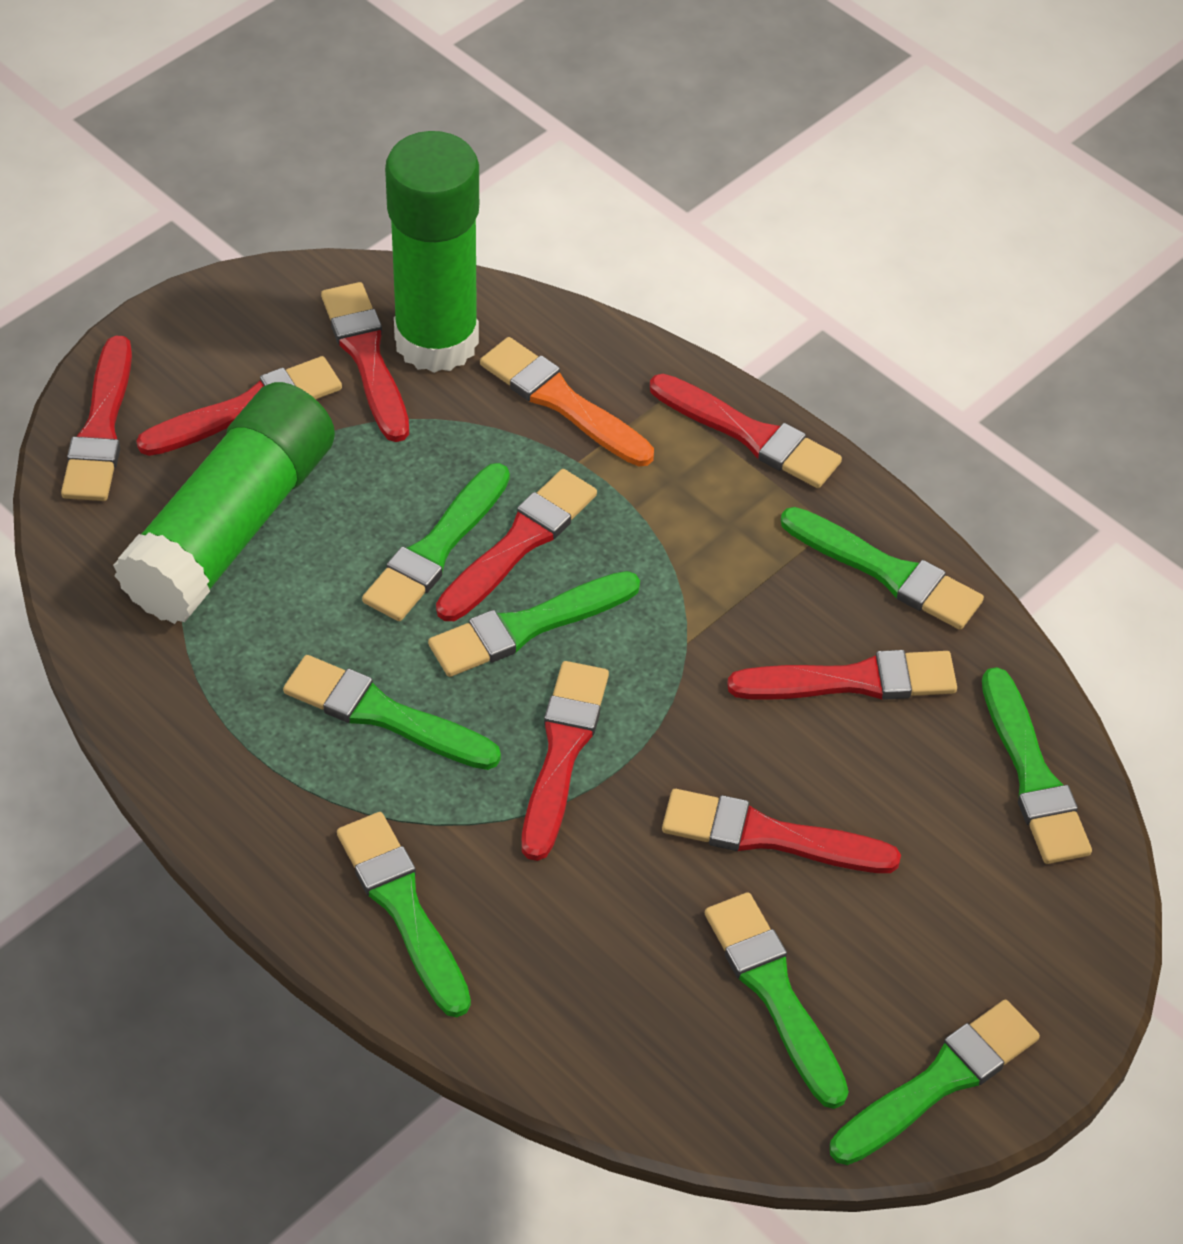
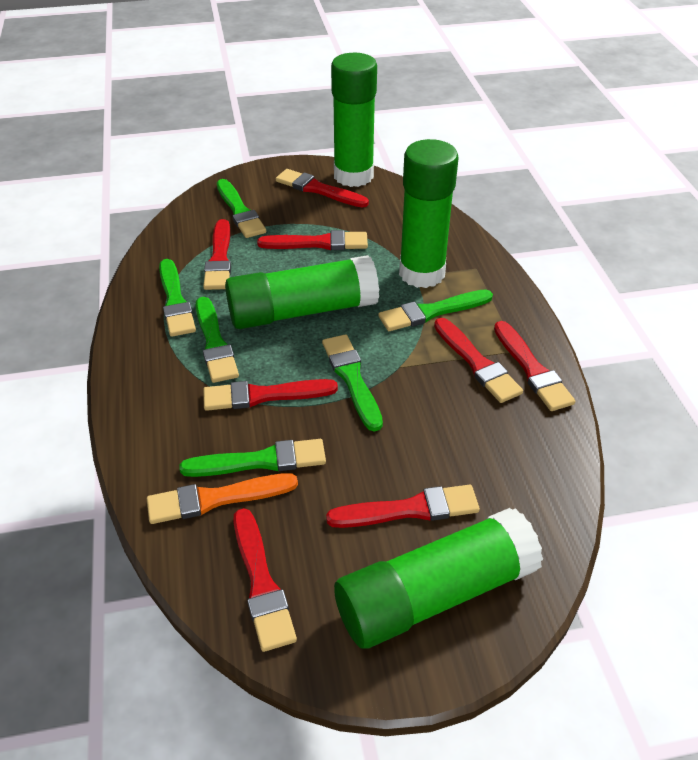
green brush: [283,655,501,770] [337,812,471,1017] [362,463,510,621] [428,571,640,677] [705,892,849,1109] [781,507,984,630] [830,1000,1040,1165] [982,667,1092,864] = 8 -> [159,259,196,337] [179,439,326,477] [196,297,239,383] [217,179,266,238] [322,334,383,431] [378,289,493,331] = 6
green glue stick: [113,382,335,624] [385,131,479,373] = 2 -> [225,255,379,329] [331,53,377,187] [334,508,543,649] [399,139,459,288] = 4

